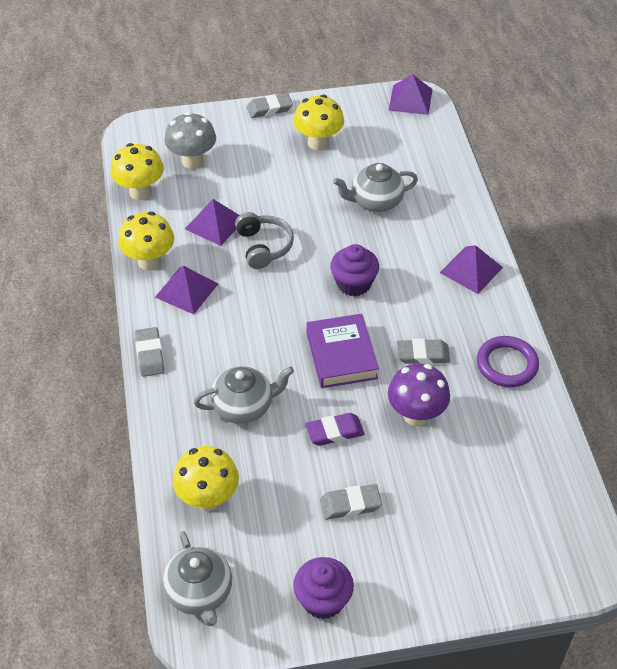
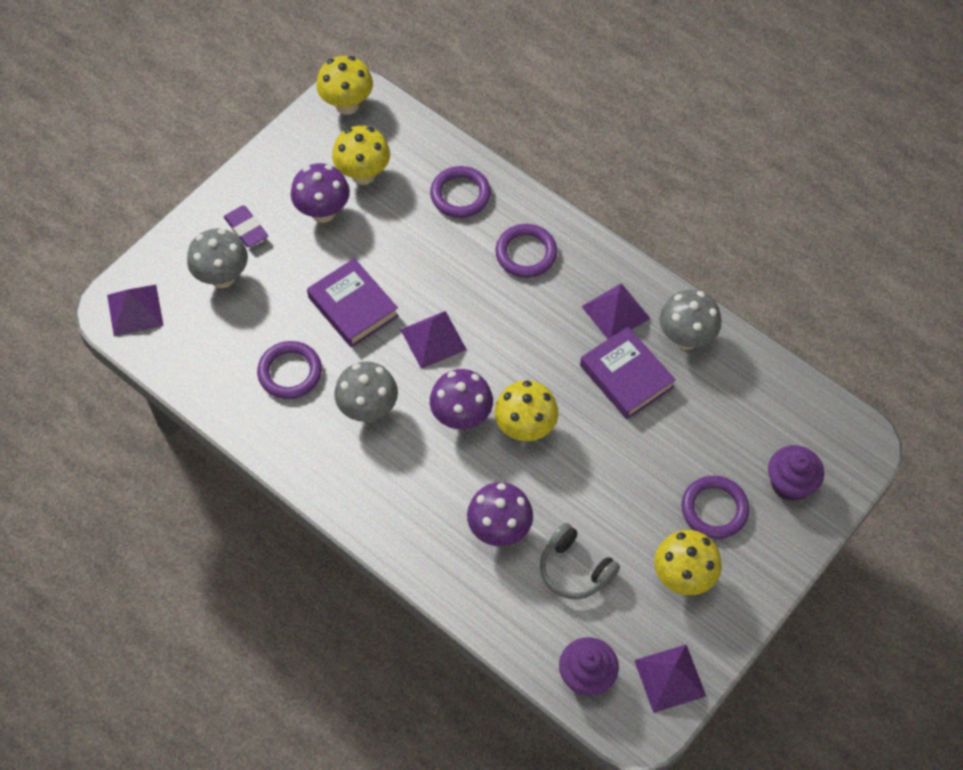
grey eraser: [135,327,165,377] [247,93,293,118] [320,484,382,520] [396,339,450,364] = 4 -> none = 0
grey mushroom: [164,112,216,169] = 1 -> [187,228,248,288] [334,361,398,422] [660,290,721,350] = 3
grey teapot: [162,531,232,626] [194,366,294,424] [333,163,418,212] = 3 -> none = 0
purple book: [306,314,379,388] = 1 -> [307,258,399,348] [580,327,676,419] = 2
purple mushroom: [388,364,450,426] = 1 -> [291,163,350,223] [430,369,493,429] [467,482,533,546] = 3
purple ring: [477,336,539,387] = 1 -> [257,341,322,399] [430,166,491,218] [495,224,557,278] [681,476,749,539] = 4

